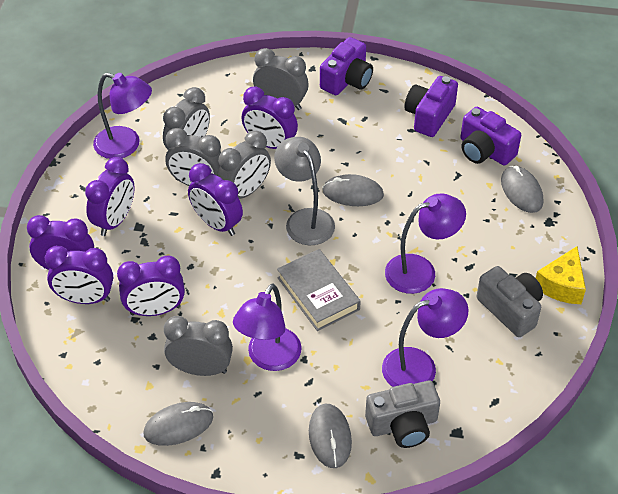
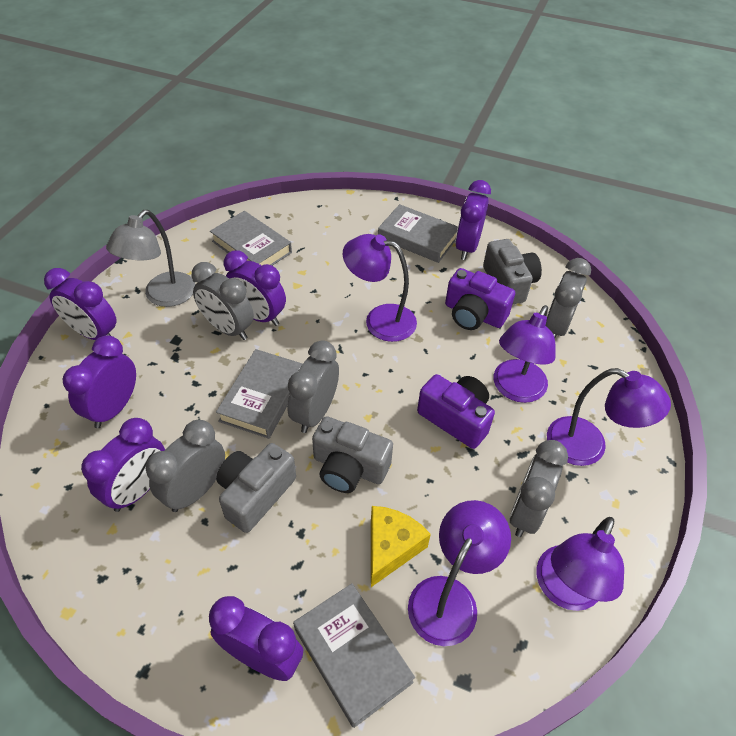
grey book: [277,249,361,331] = 1 -> [210,211,292,266] [216,349,303,439] [293,583,415,728] [378,204,458,263] = 4
grey camera: [365,381,440,448] [477,266,543,337] = 2 -> [216,443,296,533] [312,416,393,493] [483,239,542,304] = 3
grey mouse: [143,402,213,446] [309,404,352,468] [322,174,384,206] [501,166,543,213] = 4 -> none = 0
purple camera: [320,37,373,95] [405,76,458,137] [460,107,521,165] = 3 -> [417,374,495,449] [445,268,515,330] = 2
purple lamp: [93,73,152,159] [233,284,302,371] [382,288,469,387] [385,194,466,294] = 4 -> [343,234,417,342] [408,500,511,646] [494,305,556,403] [536,517,624,611] [547,368,671,466] = 5

